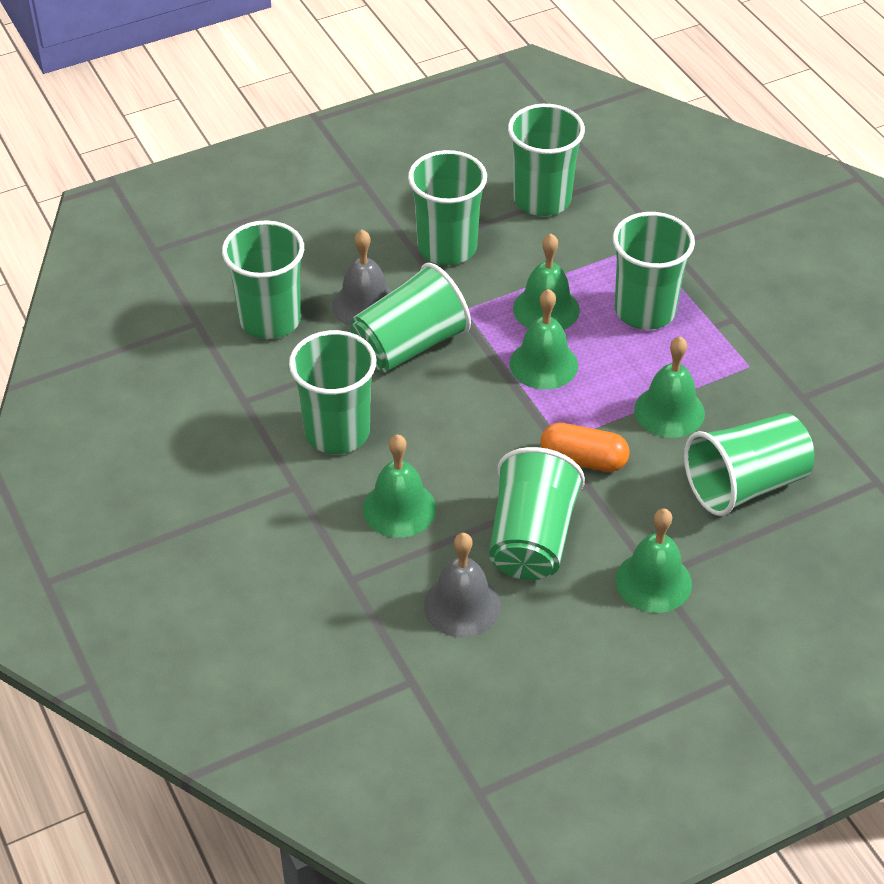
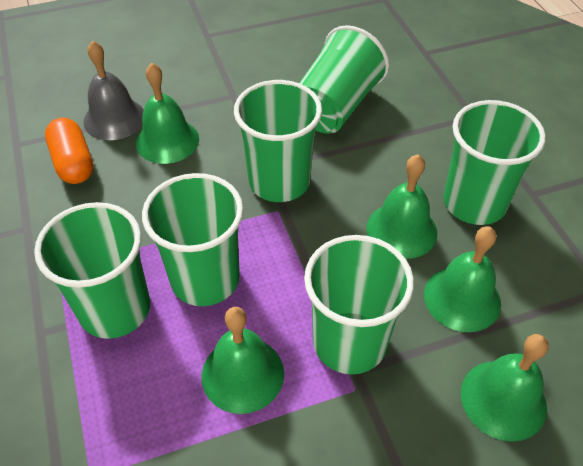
green cup: [222,220,304,339] [289,330,376,454] [351,263,471,373] [408,150,487,265] [489,447,585,580] [508,104,585,216] [613,212,695,330] [684,413,814,516] = 8 -> [34,202,150,339] [142,173,243,306] [234,80,322,202] [300,25,389,133] [304,235,414,375] [443,100,546,225] = 6
grey bell: [332,230,392,327] [424,533,501,637] = 2 -> [83,40,144,140] = 1

